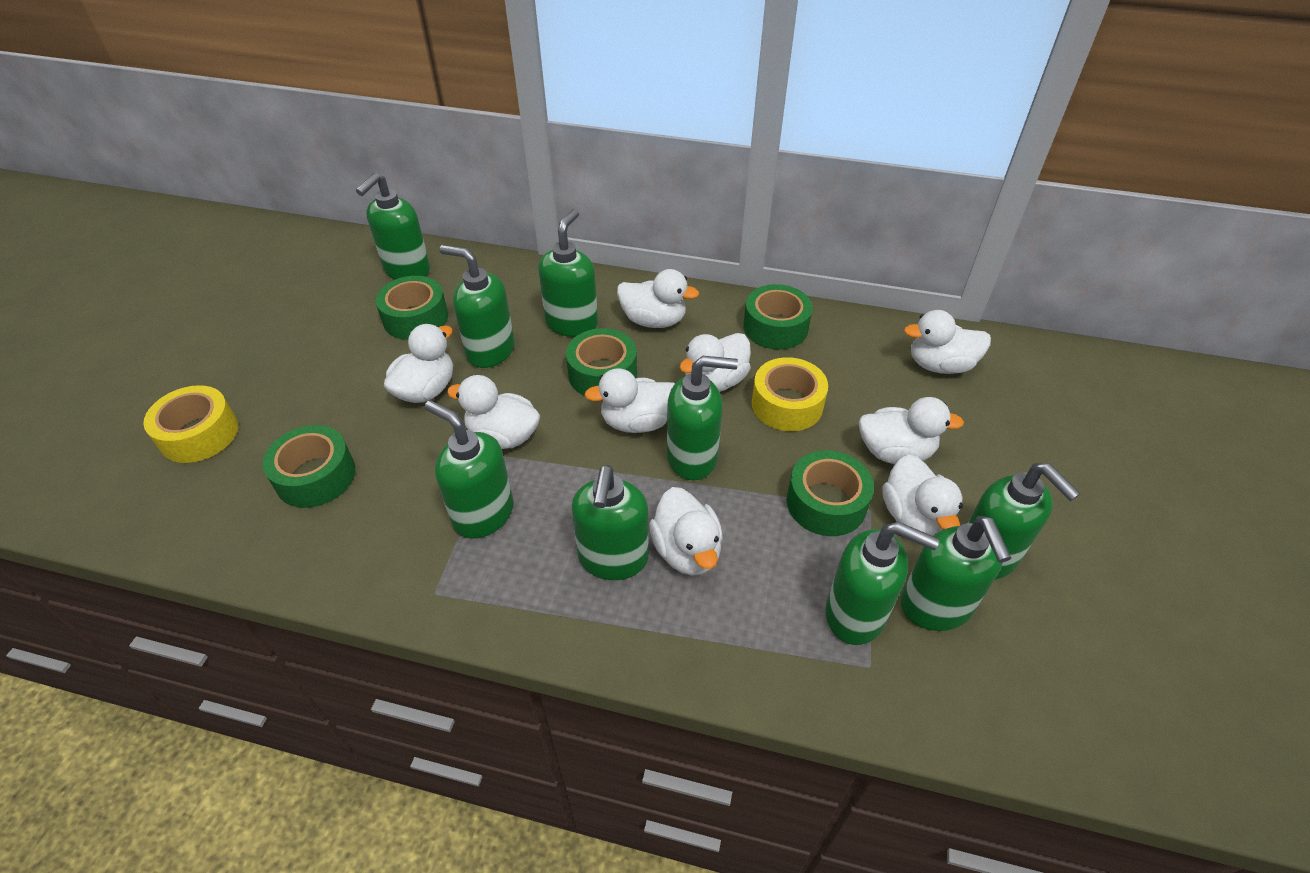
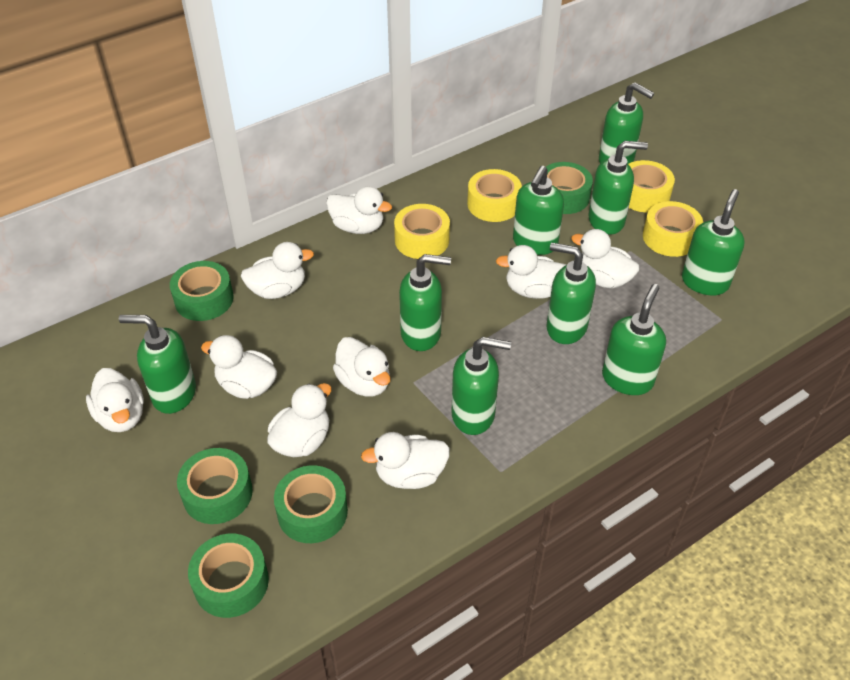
yellow tape: [143,385,238,463] [752,357,828,431] = 2 -> [394,204,450,259] [467,169,522,222] [628,160,675,212] [643,201,703,257] = 4

